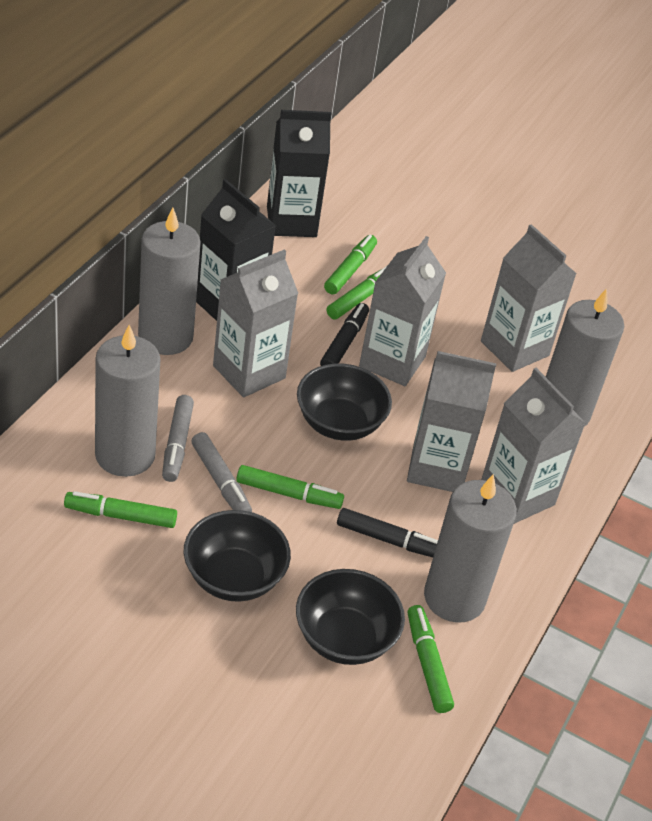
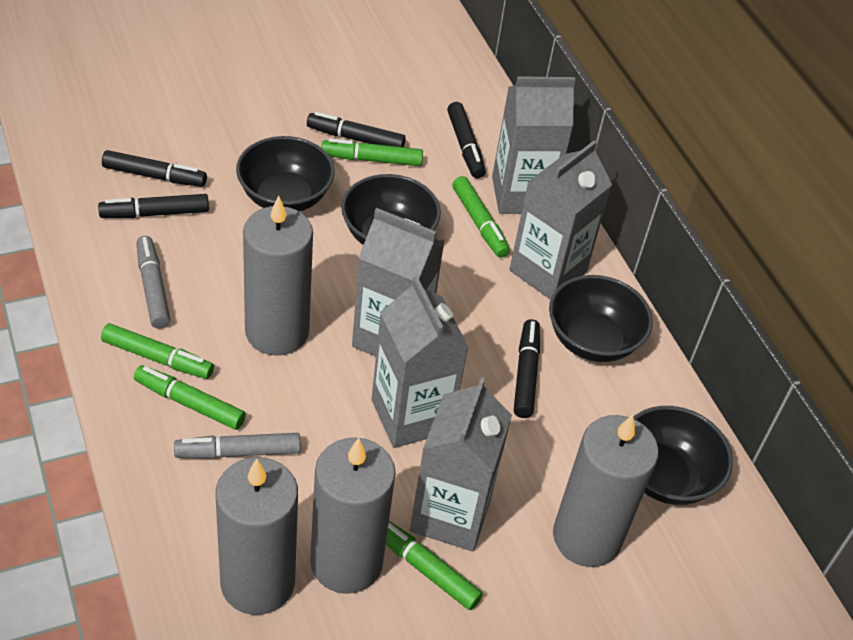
black bowl: [183,510,291,602] [296,569,405,665] [297,364,392,441] = 3 -> [236,136,335,212] [341,174,441,245] [549,275,653,362] [633,406,733,505] = 4
black carton: [196,179,276,321] [267,110,331,237] = 2 -> none = 0
black marker: [320,303,369,366] [337,508,438,557] = 2 -> [98,194,209,218] [102,150,207,187] [307,112,406,147] [447,102,486,178] [514,319,540,418] = 5

